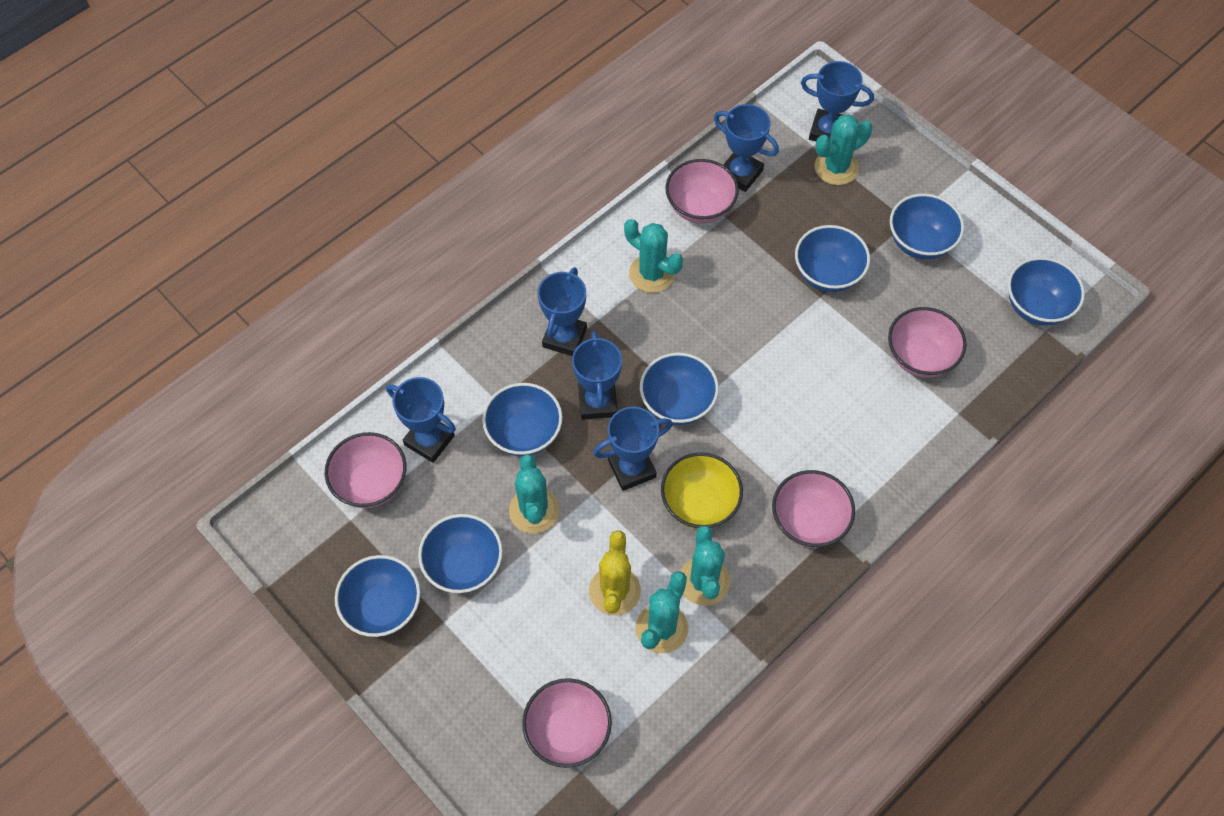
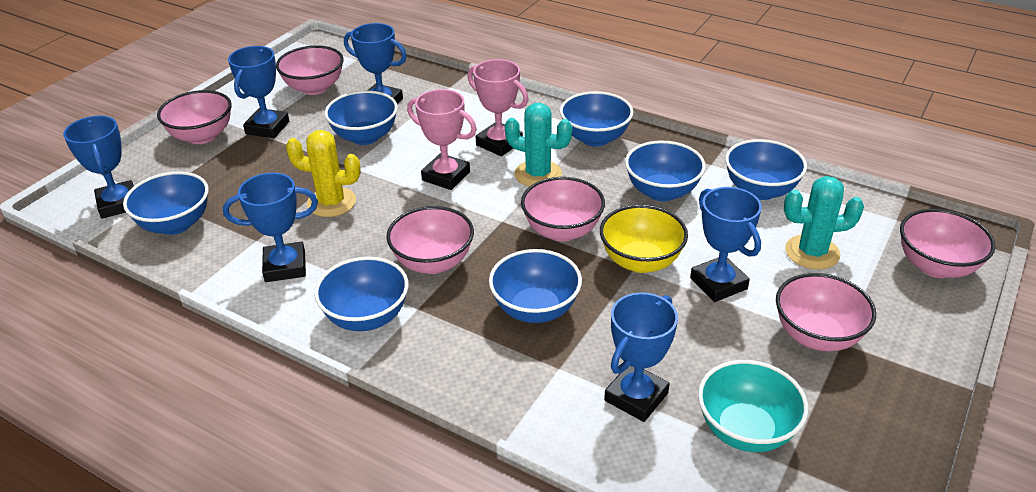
pink bowl: [325,432,407,508] [522,678,612,768] [665,159,739,224] [772,470,855,548] [888,307,967,378] = 5 -> [157,90,232,144] [276,46,344,95] [386,206,474,274] [521,177,605,242] [776,273,876,351] [900,209,996,278] = 6
pink trophy: none = 0 -> [407,89,477,190] [467,59,528,156] = 2
turquoise bowl: none = 0 -> [698,360,808,452] = 1
turquoise cactus: [509,454,559,533] [624,219,683,293] [636,571,688,653] [680,525,730,606] [815,114,872,185] = 5 -> [505,103,572,187] [784,176,864,270] = 2

